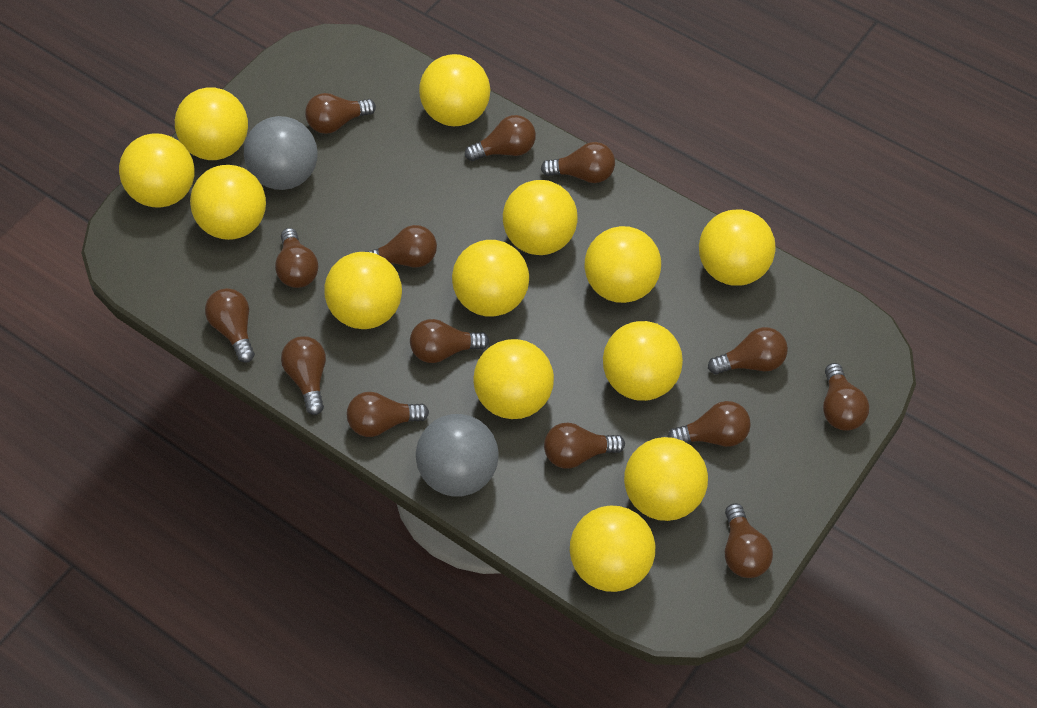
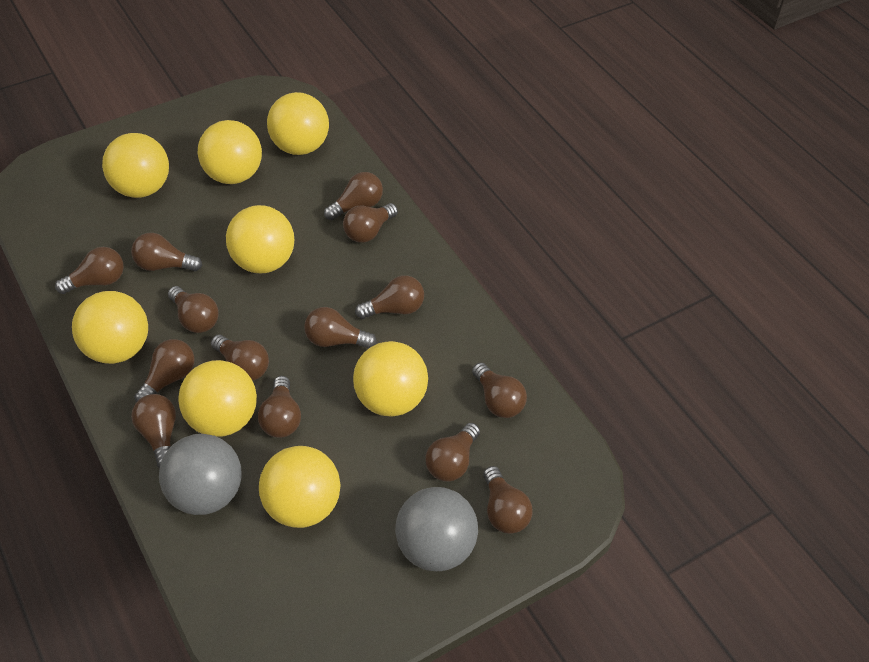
yellow ball: [119,133,195,208] [175,87,248,160] [190,165,266,240] [324,252,402,329] [419,54,490,126] [452,240,529,317] [473,339,554,419] [503,180,578,255] [570,505,655,592] [584,226,661,303] [603,321,683,401] [624,437,708,521] [699,210,775,286] = 13 -> [72,291,148,364] [102,133,169,198] [178,360,257,437] [198,120,262,184] [226,205,294,273] [259,446,340,528] [267,92,329,155] [353,341,428,417] = 8

